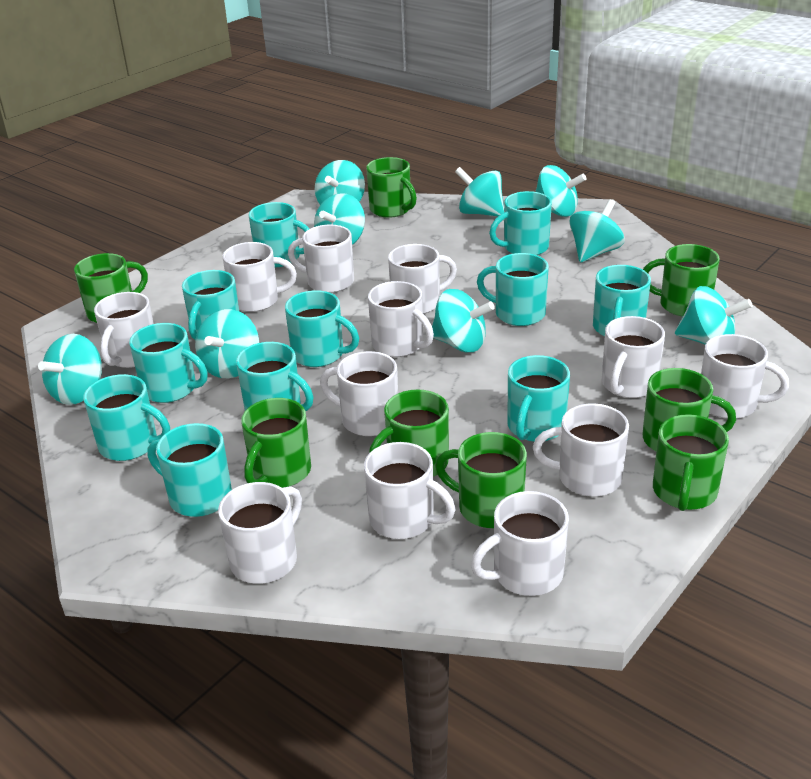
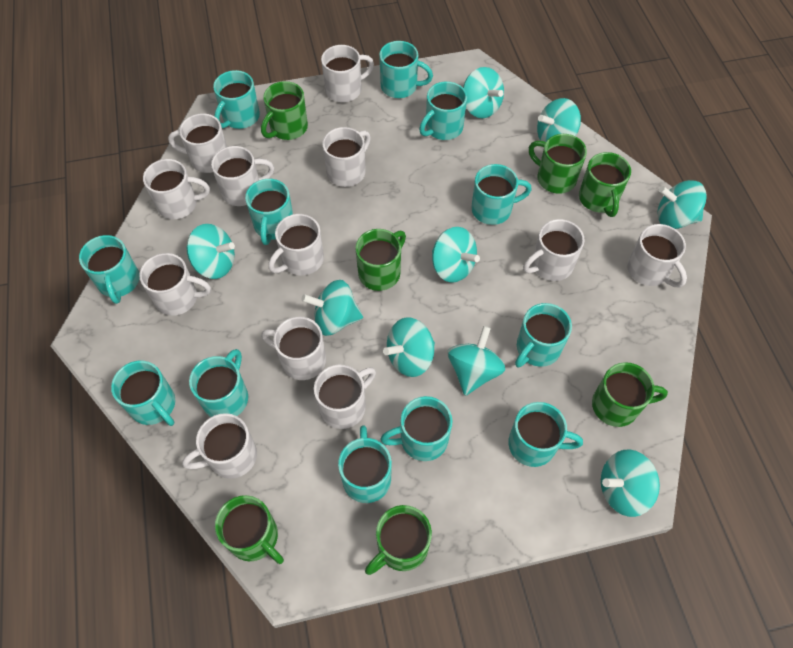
green mug: [74,253,148,323] [241,398,311,488] [366,157,417,218] [369,389,449,476] [435,432,527,528] [642,368,736,451] [643,244,720,317] [653,414,729,511] = 8 -> [215,495,284,564] [261,81,308,140] [355,229,406,291] [365,505,432,575] [529,134,587,194] [579,152,631,217] [592,362,668,427] = 7
turquoise mug: [83,374,170,461] [129,323,208,403] [148,423,232,517] [182,270,239,340] [236,342,313,411] [249,202,309,267] [285,290,359,367] [477,253,549,326] [489,191,552,255] [507,355,570,442] [593,265,651,337] = 11 -> [79,235,140,304] [111,361,175,426] [189,349,248,417] [213,70,260,129] [245,179,293,245] [338,425,392,503] [379,41,433,98] [380,396,452,461] [419,82,467,140] [471,164,532,225] [508,402,583,467] [515,303,572,367] = 12

